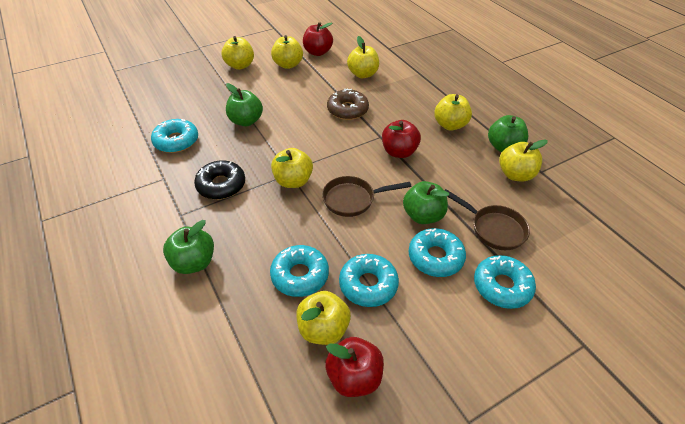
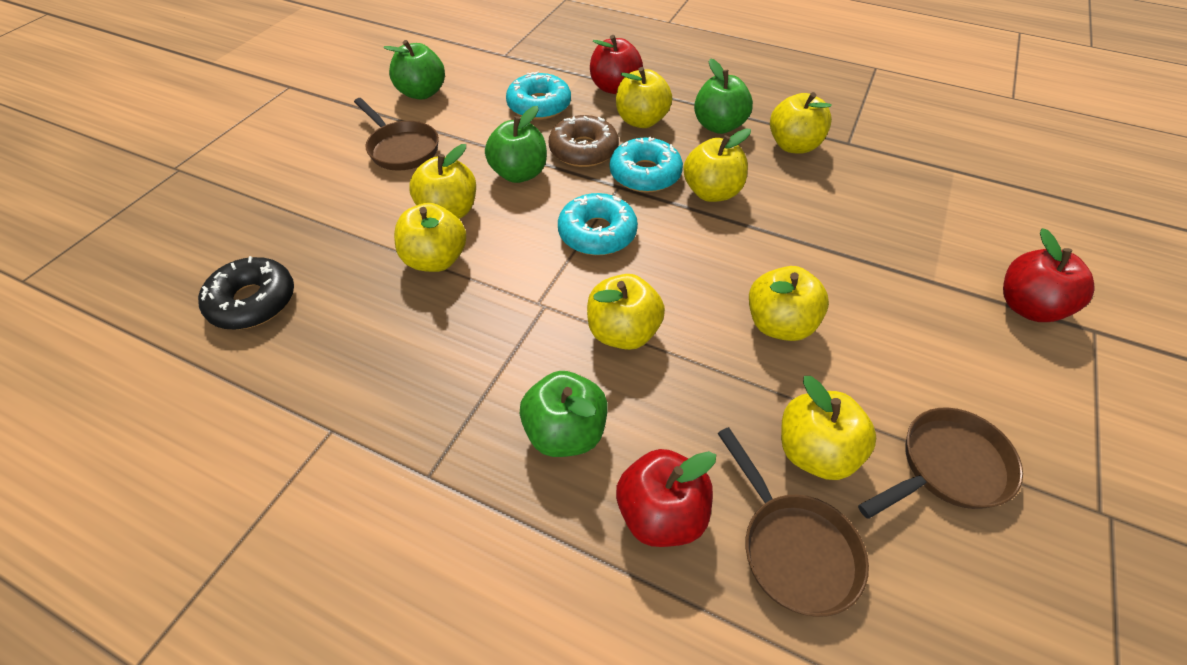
brown pan: [322,176,411,217] [444,189,530,250] = 2 -> [354,98,439,171] [717,427,869,617] [858,407,1023,519] = 3
turquoise donut: [151,119,198,153] [270,245,329,297] [339,254,399,307] [409,228,466,277] [474,255,536,309] = 5 -> [506,72,571,120] [558,193,638,255] [610,137,683,193] = 3
yellow apple: [222,36,254,70] [271,35,303,69] [271,148,313,188] [296,291,351,345] [347,36,379,78] [434,94,472,131] [499,140,548,181] = 7 -> [394,203,466,272] [409,144,476,219] [587,274,665,350] [616,67,672,128] [683,129,751,202] [749,266,829,341] [770,92,832,154] [781,376,876,480] = 8

